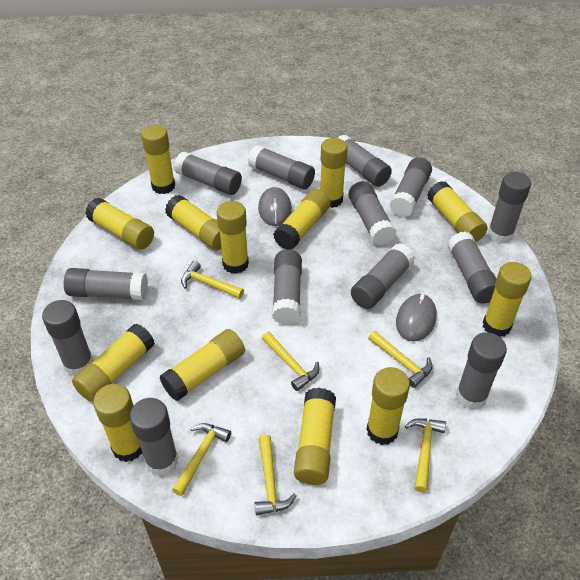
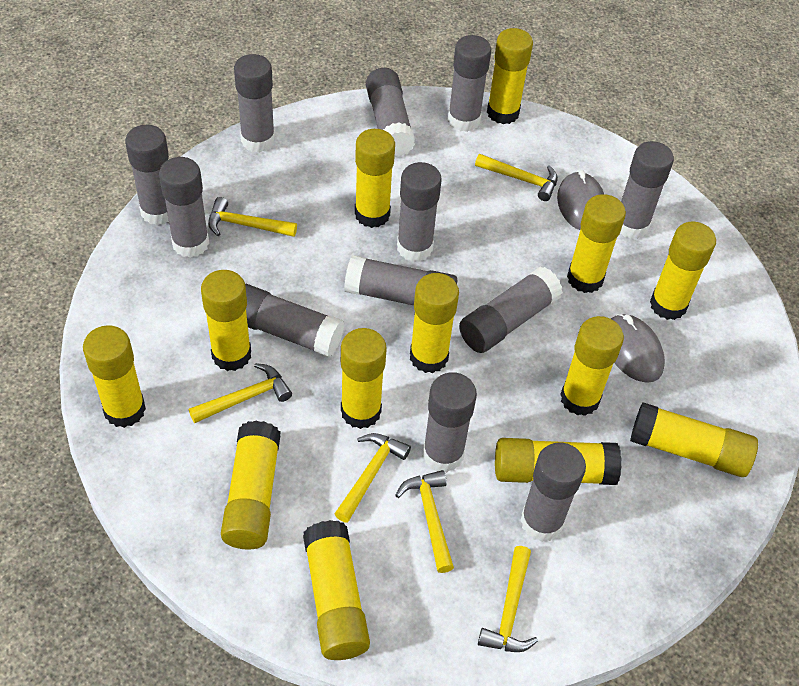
grey glue stick: [42,300,94,376] [64,268,148,300] [130,398,178,476] [174,151,242,195] [248,145,315,189] [272,249,302,325] [338,135,392,187] [349,181,396,246] [351,243,415,309] [390,157,432,217] [448,231,496,304] [456,332,507,410] [488,172,531,244] = 13 -> [125,125,169,225] [159,157,209,258] [234,54,275,153] [245,284,344,358] [344,255,457,305] [366,68,415,157] [397,162,442,262] [423,372,477,473] [448,35,491,132] [459,267,563,353] [520,442,586,542] [620,141,674,239] = 12

